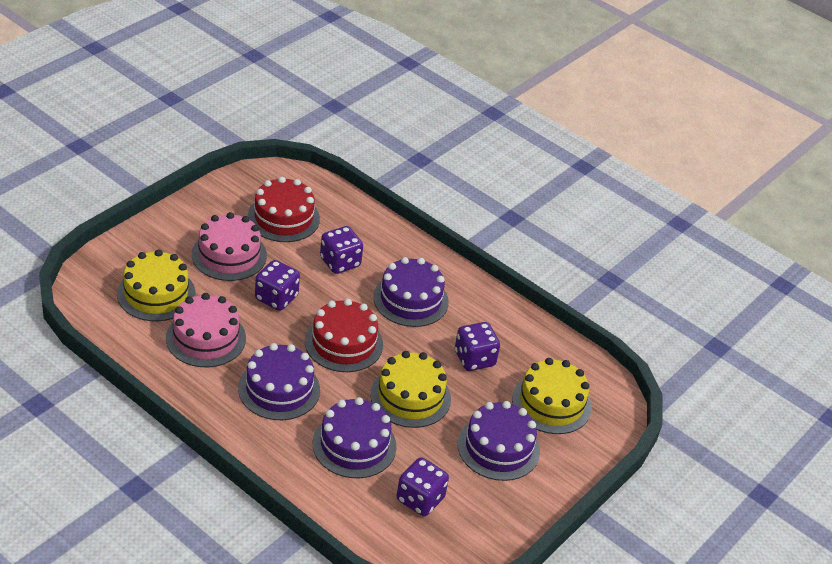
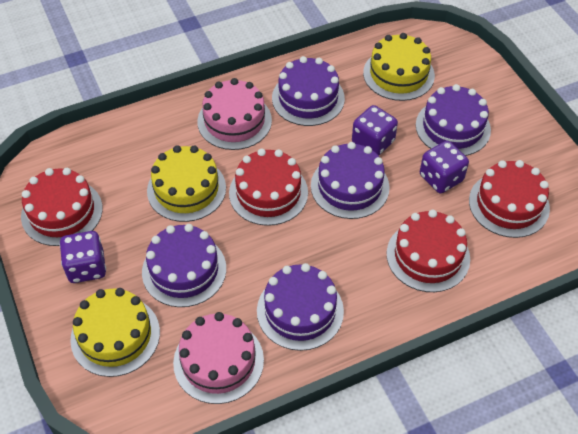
purple cake: [238,343,320,420] [313,397,397,478] [373,257,449,327] [458,401,540,481] = 4 -> [142,224,226,307] [257,263,344,351] [272,56,345,126] [311,142,390,219] [416,84,491,156] = 5
purple dice: [255,260,300,311] [320,226,363,274] [397,457,449,516] [455,322,500,371] = 4 -> [60,231,106,283] [352,105,398,156] [420,141,469,193] = 3
red cake: [248,177,320,242] [305,298,383,372] = 2 -> [21,168,103,246] [229,149,308,226] [387,210,470,292] [469,160,550,238] = 4

